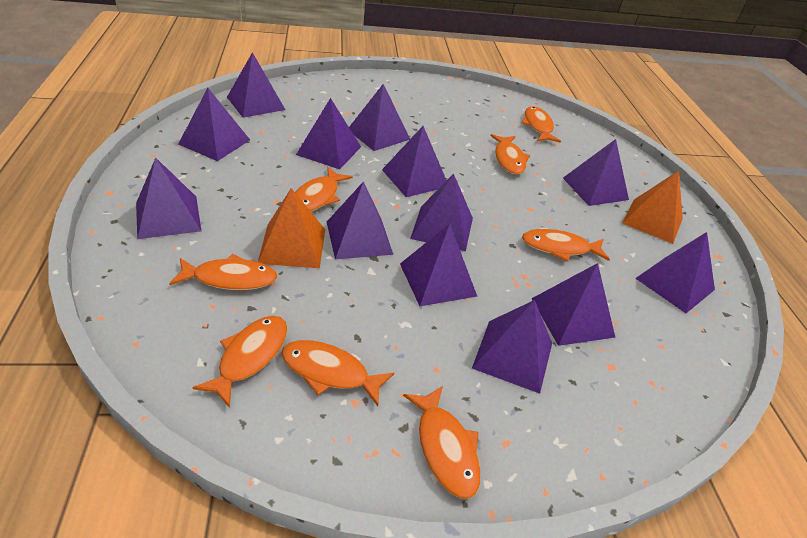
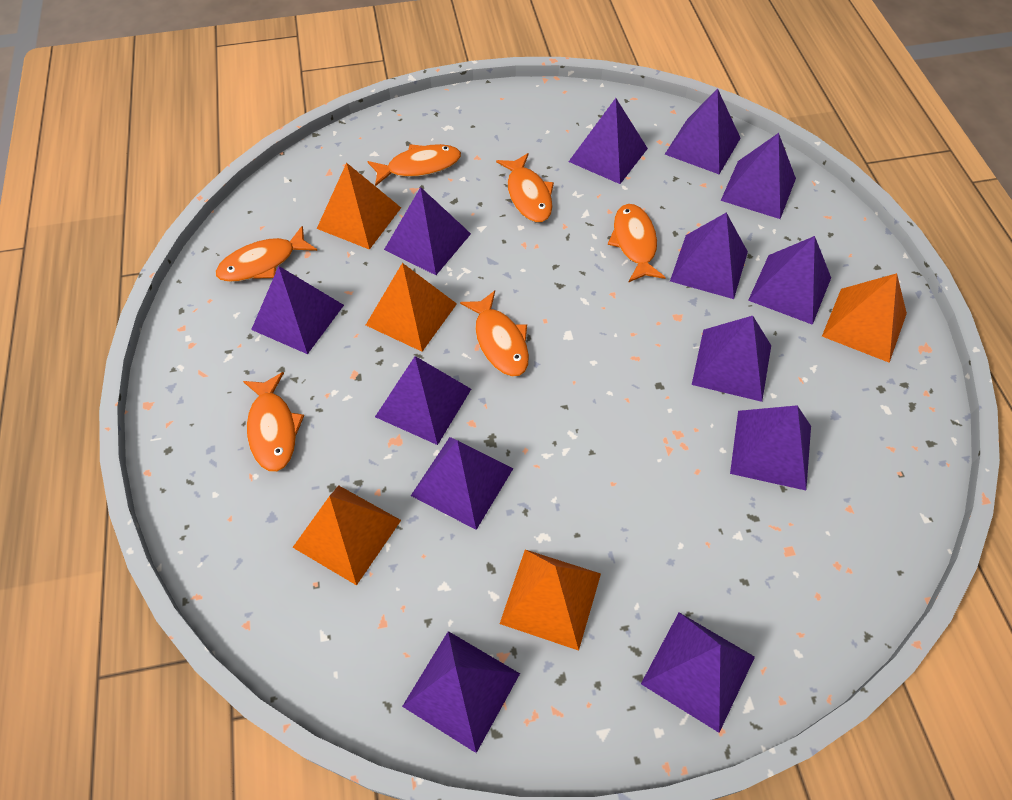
orange fish: [169,254,277,290] [192,316,287,408] [281,340,394,406] [295,167,353,212] [403,386,481,499] [490,134,530,175] [521,106,561,143] [522,229,610,262] = 8 -> [216,226,317,282] [243,372,304,472] [368,144,461,186] [460,290,529,377] [496,153,554,222] [608,204,666,283] = 6
orange pyramid: [258,188,325,268] [622,171,683,244] = 2 -> [293,485,401,585] [317,163,401,250] [366,263,457,352] [500,550,601,651] [822,273,907,363] = 5

